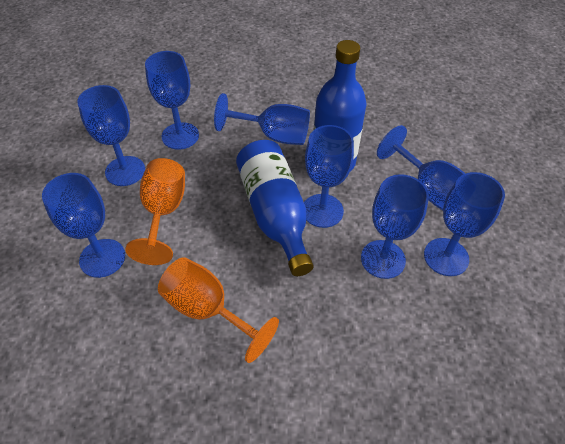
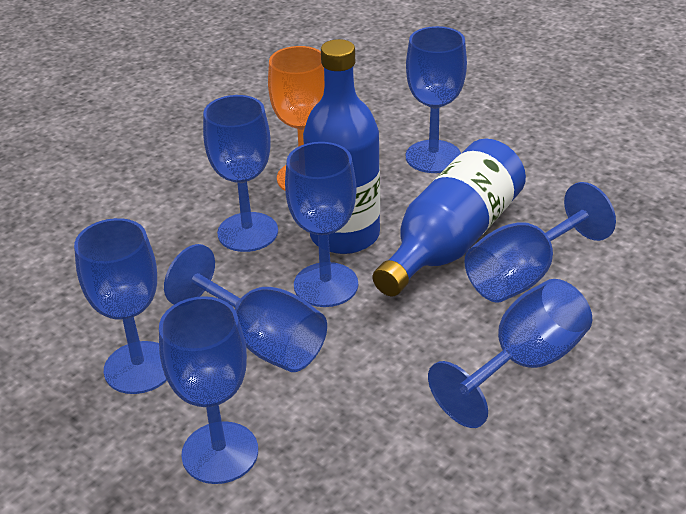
orange goblet: [125,158,185,265] [158,257,279,363] = 2 -> [268,46,324,191] = 1

